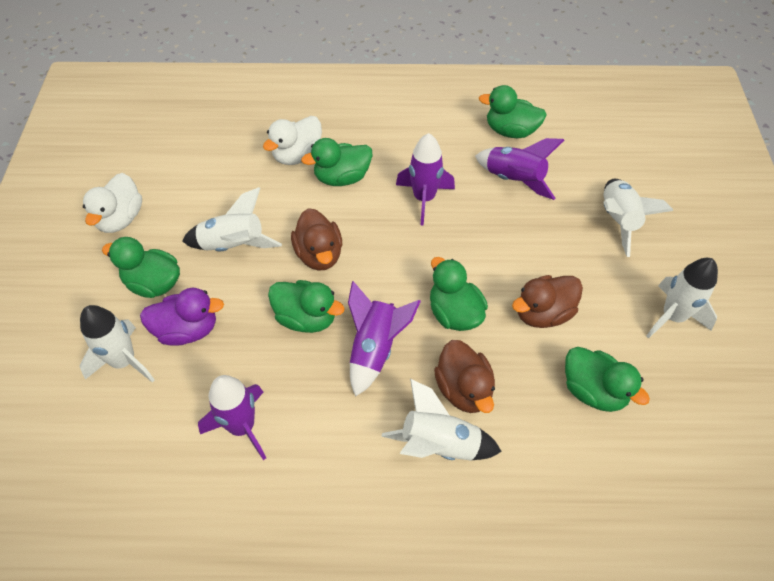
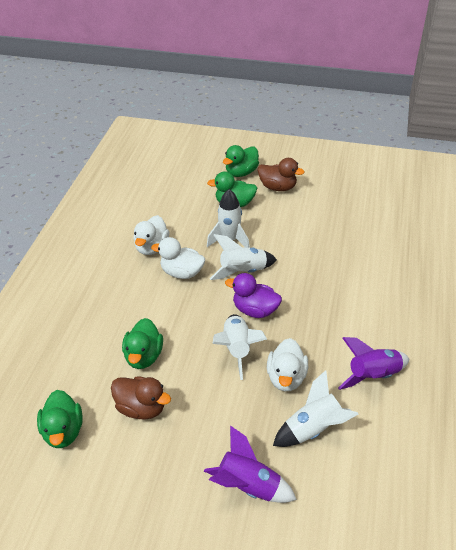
brown duck: [291,208,342,271] [434,340,495,413] [512,275,583,328] = 3 -> [111,376,171,420] [258,158,305,191] = 2
green duck: [102,237,180,298] [268,280,344,333] [301,138,373,186] [430,257,488,331] [479,85,547,138] [565,347,650,412] = 6 -> [37,390,83,448] [122,318,163,369] [207,171,257,207] [223,145,259,177] = 4
purple rocket: [198,375,266,460] [348,281,421,397] [396,133,455,225] [475,138,564,200] = 4 -> [204,425,297,503] [338,337,409,390] = 2
white duck: [83,173,142,233] [263,116,322,165] = 2 -> [134,215,170,255] [151,237,205,279] [267,338,308,391] = 3
white rocket: [79,305,155,382] [182,187,282,251] [381,379,502,461] [603,179,673,257] [646,258,718,338] = 5 -> [207,189,250,248] [210,234,277,280] [213,314,267,380] [273,370,358,447] = 4

